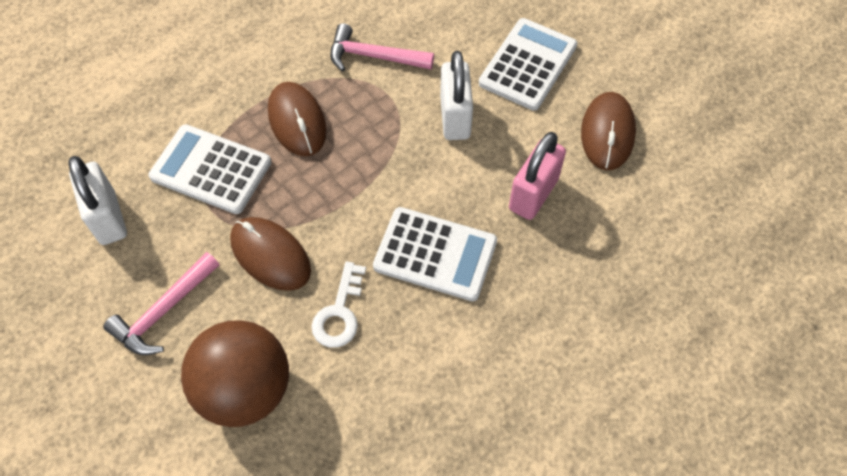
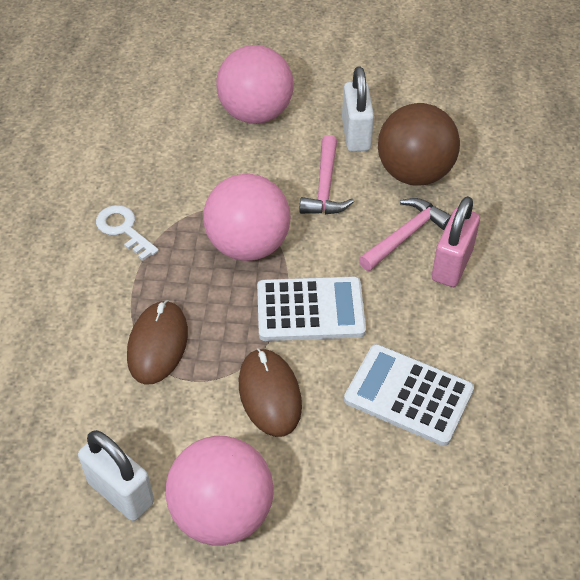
brown mouse: [230,217,311,291] [268,82,327,156] [581,92,636,170] = 3 -> [127,300,188,385] [239,348,302,437] = 2
pink ball: none = 0 -> [165,436,274,545] [203,173,290,261] [216,45,294,124] = 3
white calculator: [149,124,271,214] [373,207,497,301] [479,18,577,111] = 3 -> [257,276,366,341] [344,344,474,446] = 2

